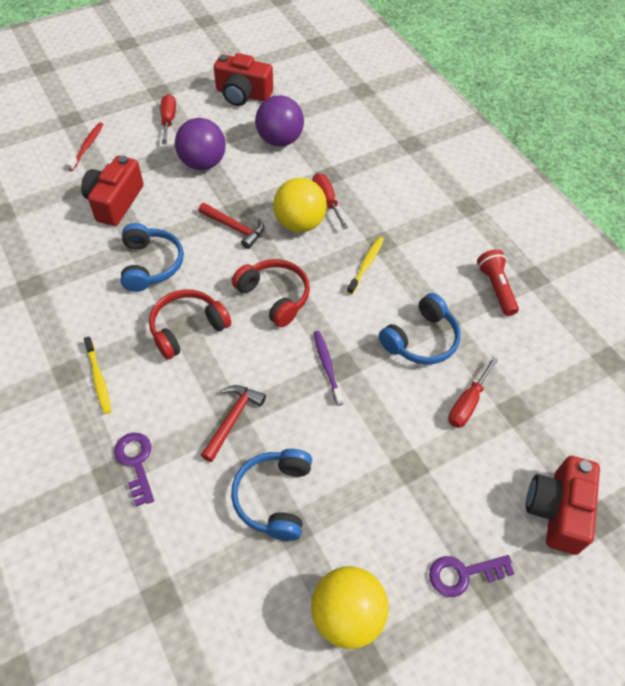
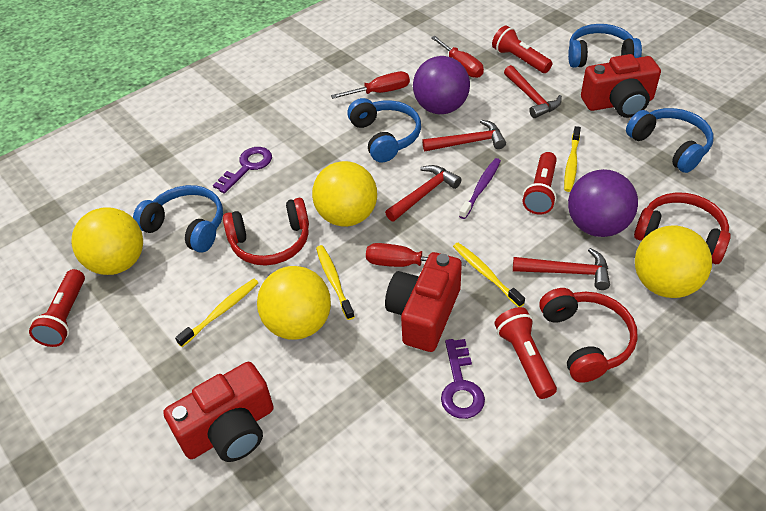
blue headphones: [121,223,184,292] [231,449,312,541] [379,293,461,365] = 3 -> [133,185,223,253] [347,98,421,162] [568,24,642,68] [626,108,714,173] = 4
red flashlight: [477,249,519,316] = 1 -> [29,269,85,347] [492,25,552,73] [494,307,557,399] [523,152,557,215] = 4
red hammer: [198,203,264,249] [201,385,266,462] = 2 -> [385,165,462,221] [422,120,506,151] [504,65,562,118] [513,248,610,290] = 4
red headphones: [149,289,231,360] [232,259,310,327] = 2 -> [223,198,309,266] [539,288,638,383] [634,192,731,264] = 3
red toothbrush: [67,122,104,171] = 1 -> none = 0
yellow ball: [273,178,327,232] [311,566,388,649] = 2 -> [71,207,143,275] [257,266,331,340] [312,161,377,227] [635,225,712,298] = 4
yellow toothbrush: [84,337,111,414] [347,237,384,294] = 2 -> [175,279,259,347] [316,245,355,320] [453,243,525,307] [564,126,581,192] = 4

